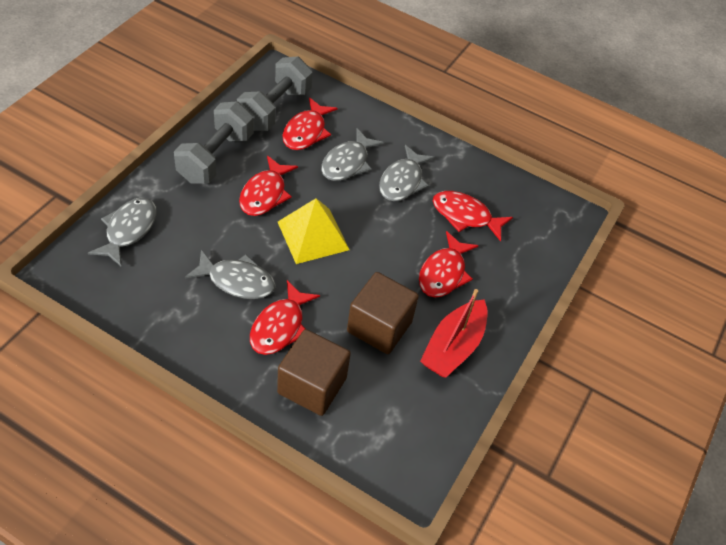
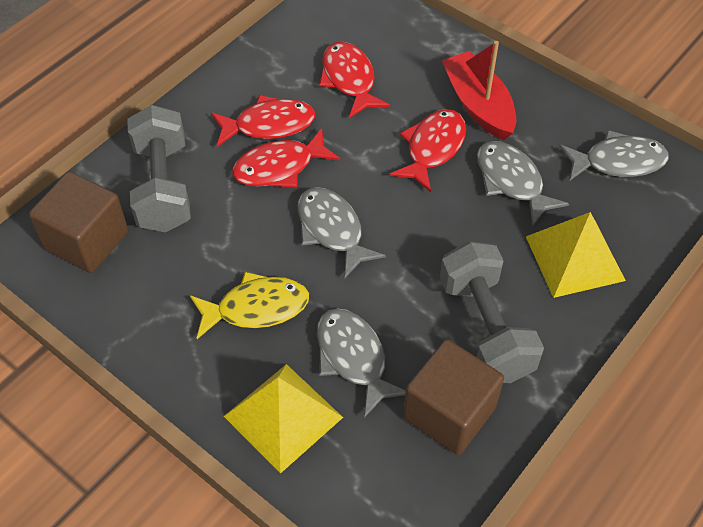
red fish: [239,156,298,216] [250,280,320,355] [282,97,338,150] [419,231,478,298] [433,191,513,241] = 5 -> [211,95,315,147] [232,128,340,188] [319,42,390,118] [389,109,466,192] = 4
yellow fish: none = 0 -> [190,272,309,339] = 1
yellow pyramid: [278,198,349,264] = 1 -> [224,364,343,474] [526,212,626,298] = 2

